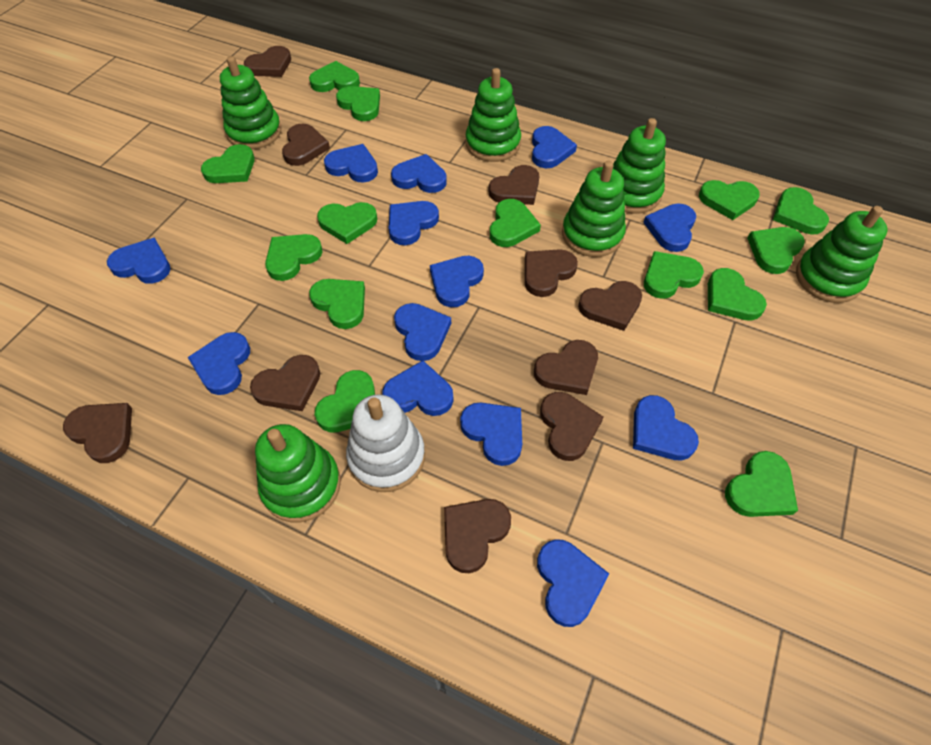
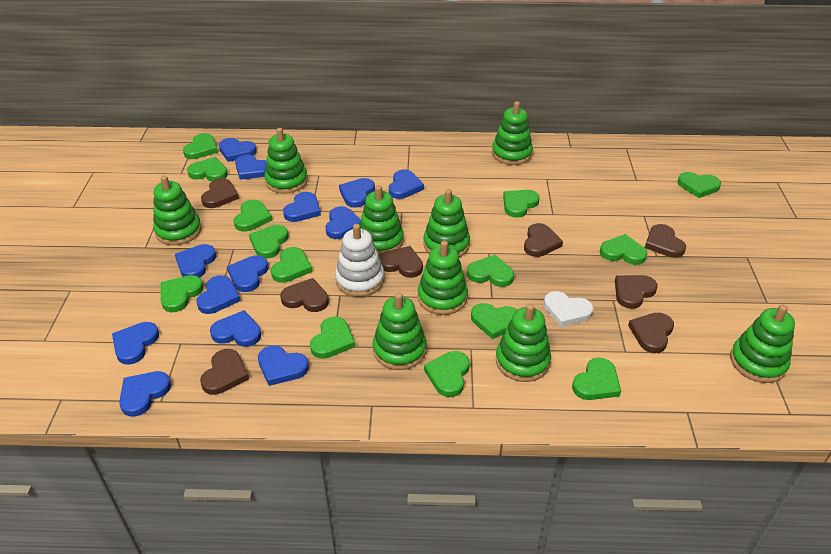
brown heart: [63,403,132,463] [244,46,291,77] [250,355,320,411] [282,124,330,166] [444,499,511,573] [488,165,539,205] [525,249,578,297] [534,340,598,395] [540,392,603,461] [578,281,642,331] = 10 -> [200,349,249,395] [201,178,239,208] [280,278,329,312] [379,246,423,278] [524,223,563,257] [615,275,657,309] [628,313,674,353] [645,224,686,258] = 8
green stacking toy: [220,56,281,149] [255,424,341,522] [466,68,521,162] [562,161,626,257] [613,118,666,214] [796,206,888,303] = 6 -> [153,176,202,245] [264,128,308,194] [359,185,404,256] [373,292,427,370] [418,241,468,315] [424,189,470,257] [492,101,533,165] [496,304,551,382] [730,305,795,383] = 9
white heart: none = 0 -> [544,291,593,327] = 1

